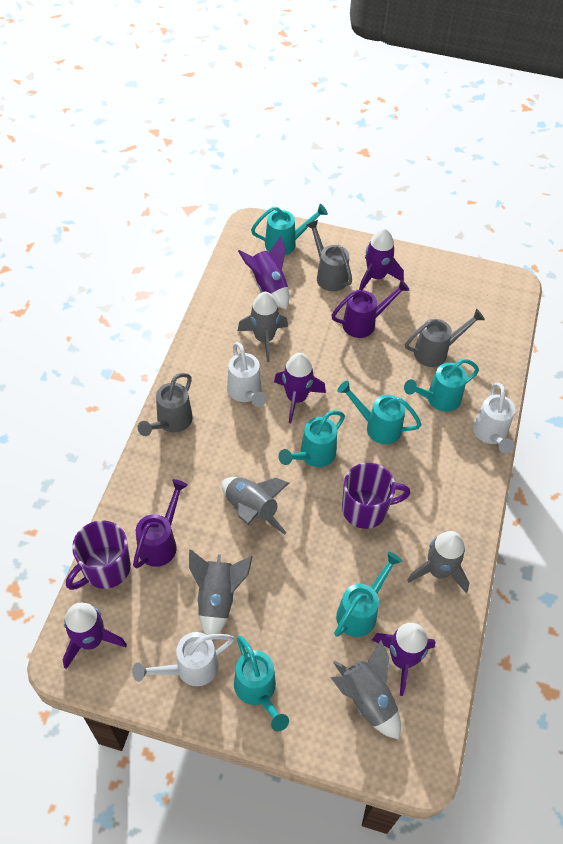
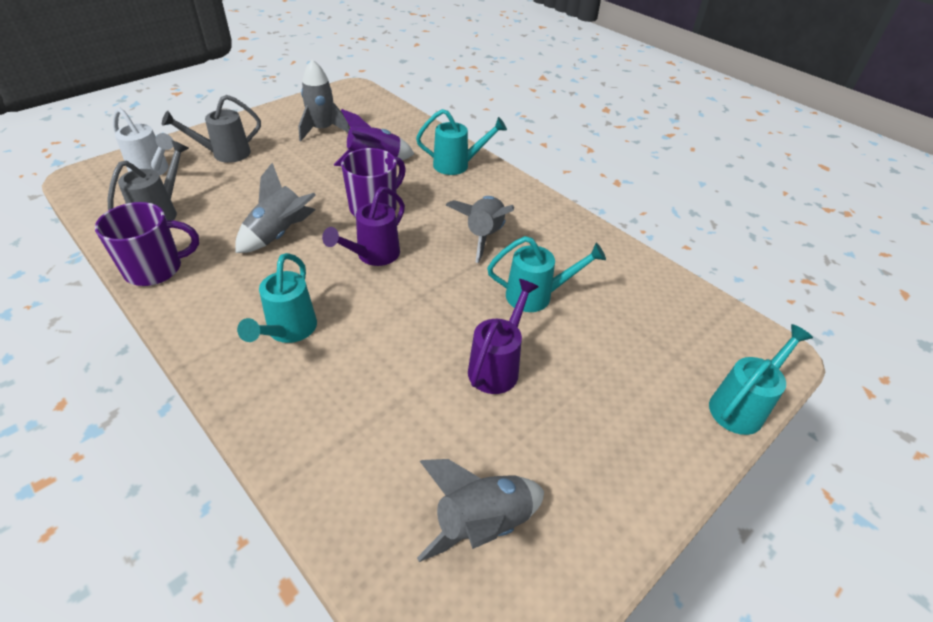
grey rocket: [189,549,253,640] [222,477,289,535] [238,292,288,362] [331,640,401,739] [407,531,469,593] = 5 -> [235,163,316,253] [298,59,350,141] [417,459,544,562] [446,196,514,263] = 4
grey watering can: [138,373,193,436] [307,220,352,291] [405,309,485,367] = 3 -> [107,140,189,221] [162,95,261,163] = 2
purple rocket: [62,603,127,669] [238,236,289,310] [274,353,326,423] [359,228,404,290] [372,623,436,696] = 5 -> [334,109,414,166] = 1
turquoise watering can: [234,636,289,731] [251,204,328,255] [279,411,345,467] [334,551,402,637] [337,381,422,444] [404,359,479,412] = 6 -> [237,253,317,343] [416,109,507,175] [487,236,606,312] [709,324,813,435] = 4
white watering can: [132,632,234,686] [227,342,266,407] [473,383,515,453] = 3 -> [113,107,174,176] = 1

